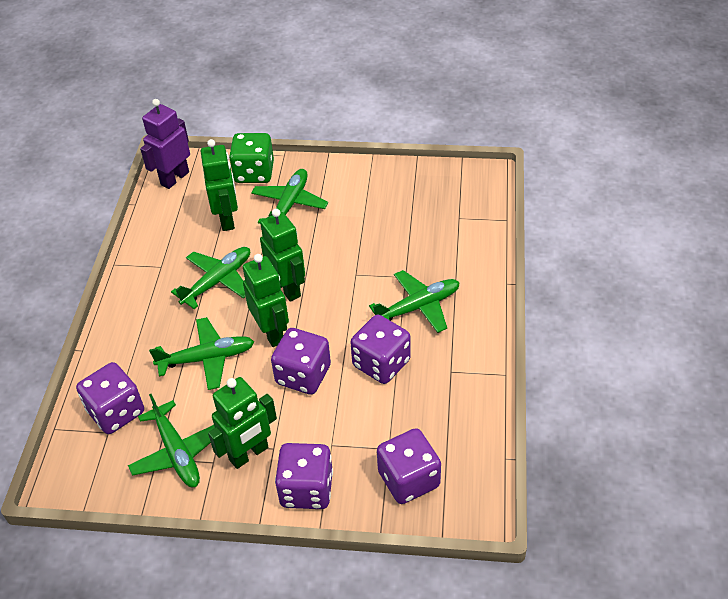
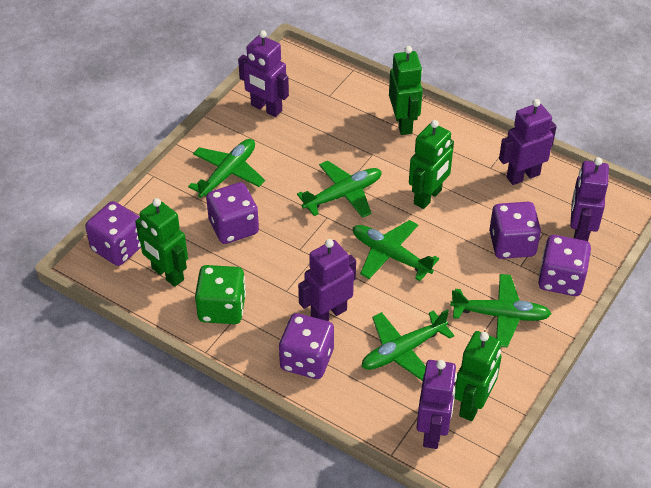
purple robot: [140,99,190,189] = 1 -> [238,30,289,117] [298,239,356,321] [416,360,457,449] [499,99,557,185] [570,157,609,242] = 5

